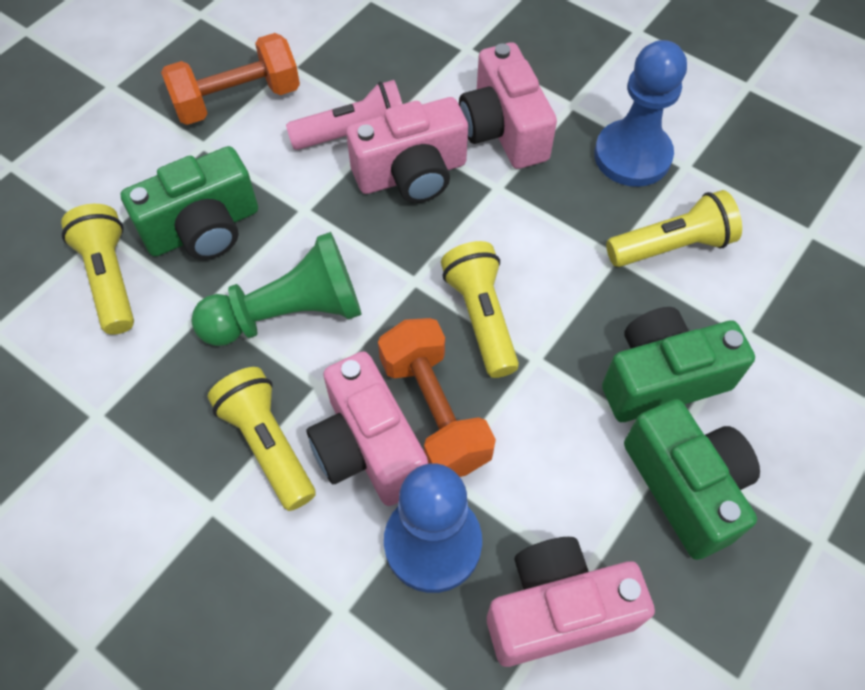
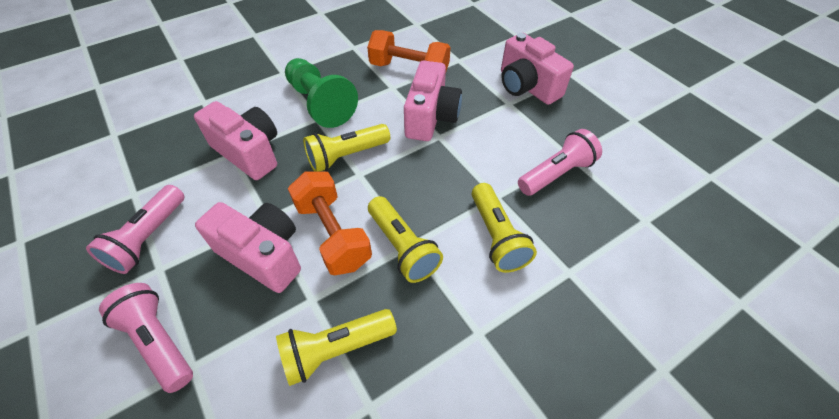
blue pawn: [384,463,482,593] [594,40,687,187] = 2 -> none = 0
green camera: [120,146,258,260] [602,307,755,422] [624,399,760,560] = 3 -> none = 0
pink flashlight: [286,80,402,150] = 1 -> [86,185,185,274] [99,283,193,393] [518,129,602,196] = 3

